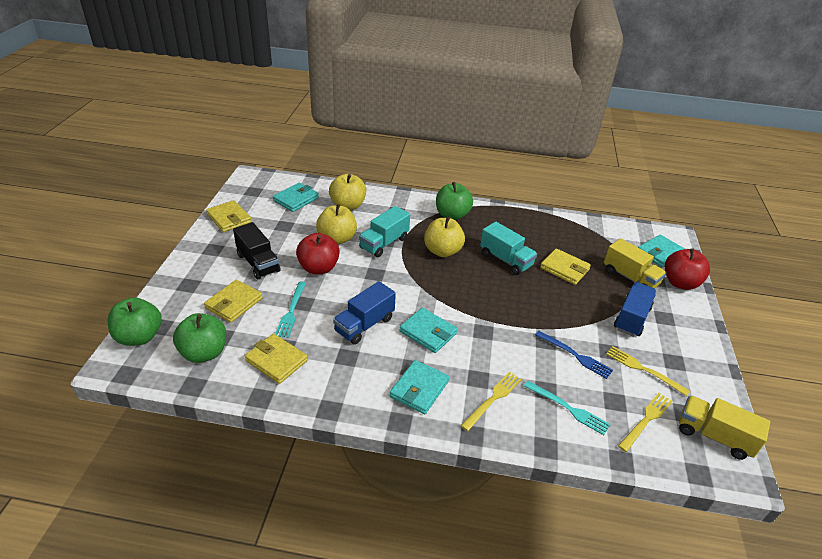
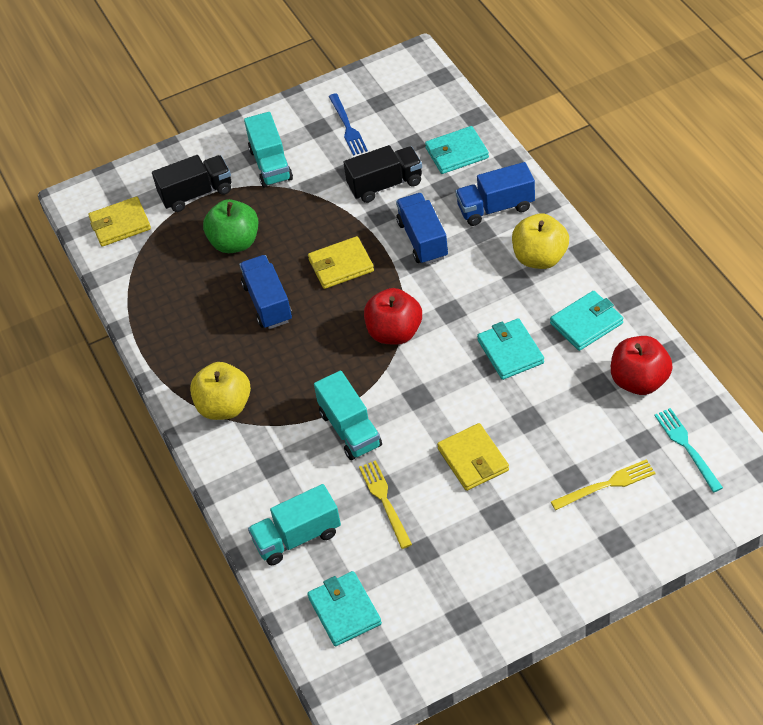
black truck: [233,222,281,279] = 1 -> [152,155,231,212] [343,145,422,203] = 2
blue truck: [333,281,396,345] [614,282,656,337] = 2 -> [239,255,292,329] [396,193,448,265] [455,162,535,226] = 3
green apple: [107,297,162,346] [173,313,226,363] [436,182,473,220] = 3 -> [203,199,258,253] = 1
turquoise fork: [275,281,306,338] [524,381,610,435] = 2 -> [654,408,723,492] = 1
turquoise truck: [359,206,410,257] [480,222,537,275] = 2 -> [244,112,293,188] [248,484,341,565] [314,371,382,460] = 3
yellow apple: [316,204,357,245] [329,174,366,210] [424,216,465,257] = 3 -> [190,362,251,420] [512,213,569,269] = 2
yellow fork: [461,372,522,431] [606,346,690,396] [618,393,673,452] = 3 -> [359,460,412,549] [551,459,655,510] = 2
yellow truck: [604,238,667,289] [679,395,770,460] = 2 -> none = 0
yellow wallet: [204,280,263,323] [206,200,252,232] [245,334,308,384] [540,249,591,285] = 4 -> [88,196,151,247] [308,236,374,289] [437,423,509,491] = 3

